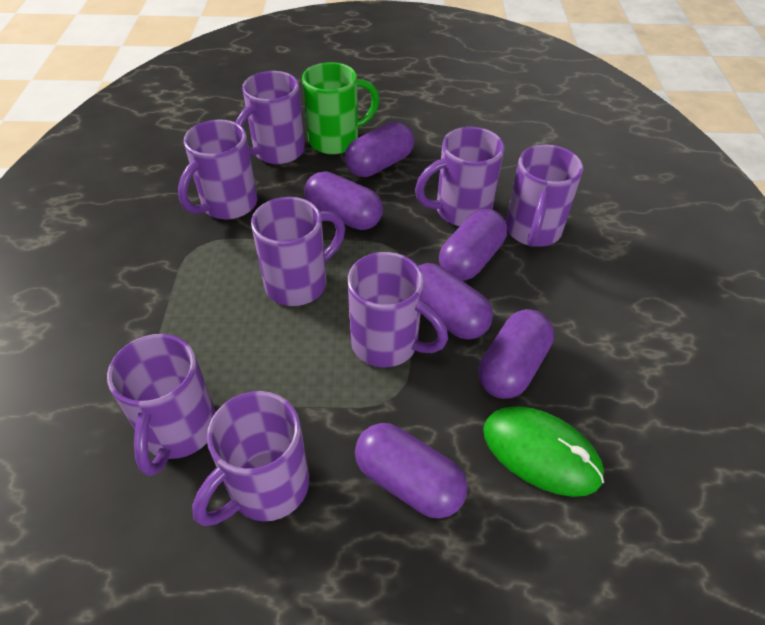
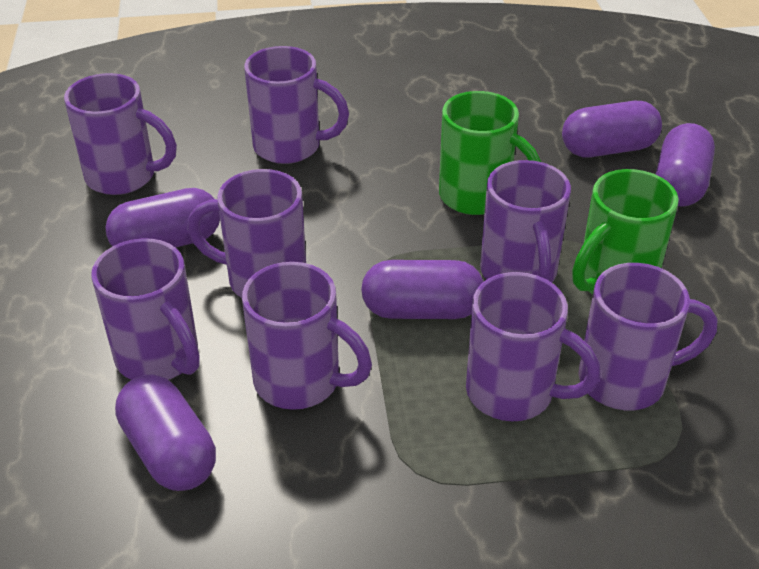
green mouse: [483,406,604,497] = 1 -> none = 0
green mug: [302,62,380,154] = 1 -> [439,91,541,215] [572,169,679,295] = 2
purple capsule: [304,171,383,230] [345,122,414,177] [355,423,467,519] [418,263,493,339] [439,209,507,281] [478,309,554,399] = 6 -> [105,188,220,248] [115,374,216,491] [361,260,484,319] [562,101,662,158] [656,123,715,207] = 5

